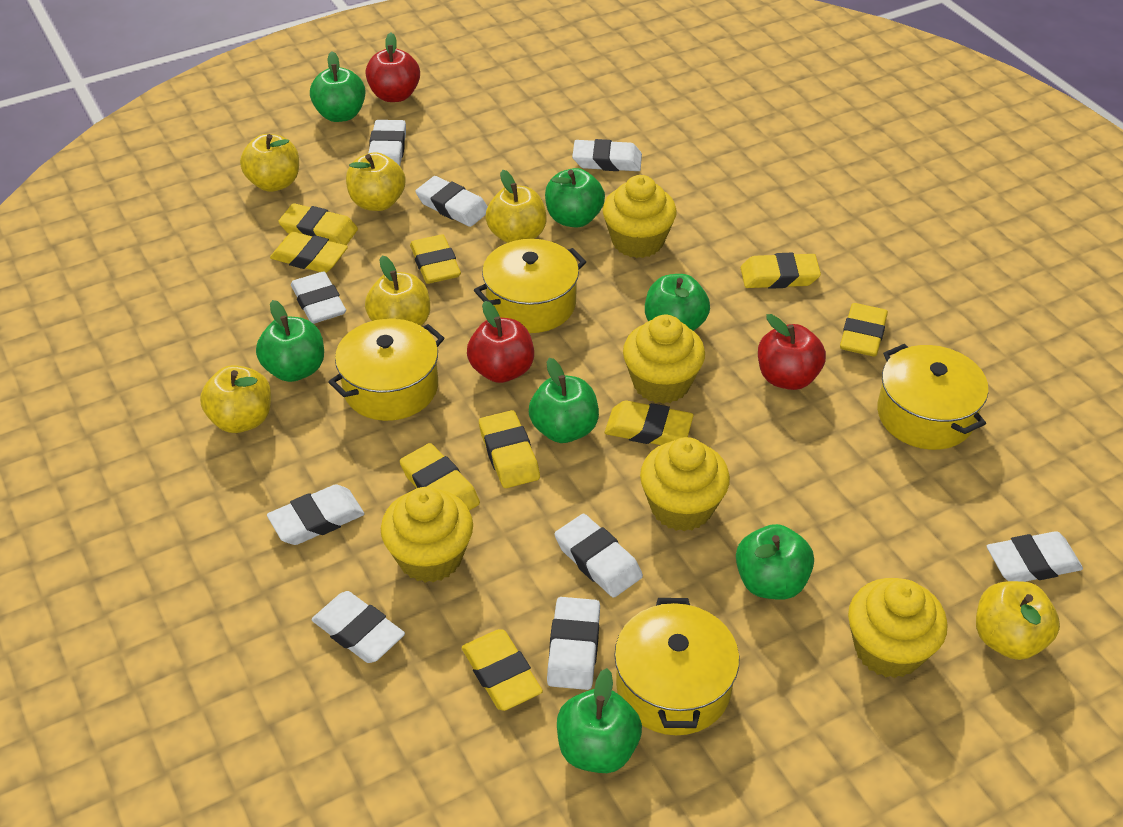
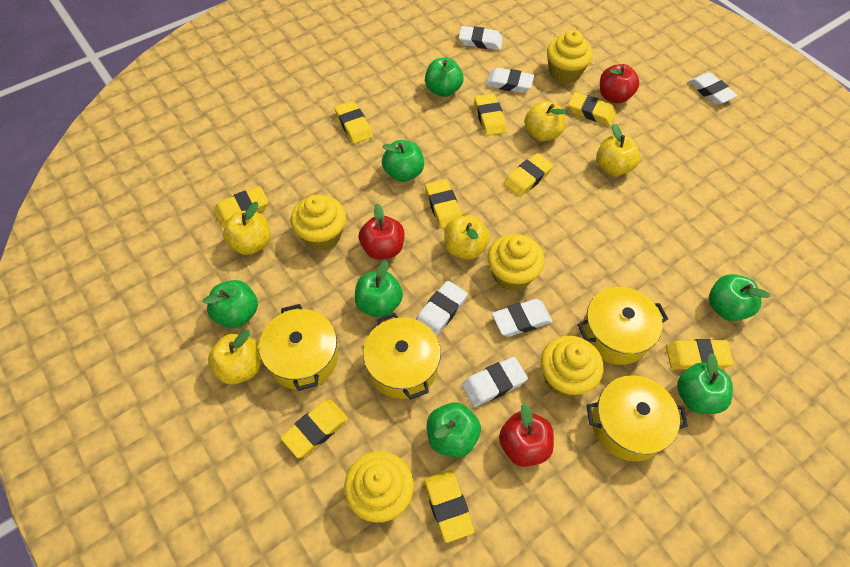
white eraser: [267,484,364,545] [291,271,346,324] [312,591,405,663] [368,120,406,166] [415,176,488,227] [547,597,600,690] [555,514,643,598] [572,139,642,171] [987,531,1083,582] = 9 -> [416,281,468,336] [459,26,503,50] [462,357,528,407] [486,68,534,93] [492,299,552,337] [689,72,738,105] = 6
yellow apple: [200,365,271,433] [240,134,299,192] [346,152,406,211] [365,256,430,326] [486,170,547,243] [976,581,1060,660] = 6 -> [208,330,261,385] [223,202,270,255] [444,215,490,260] [524,101,567,141] [596,124,640,176] = 5

